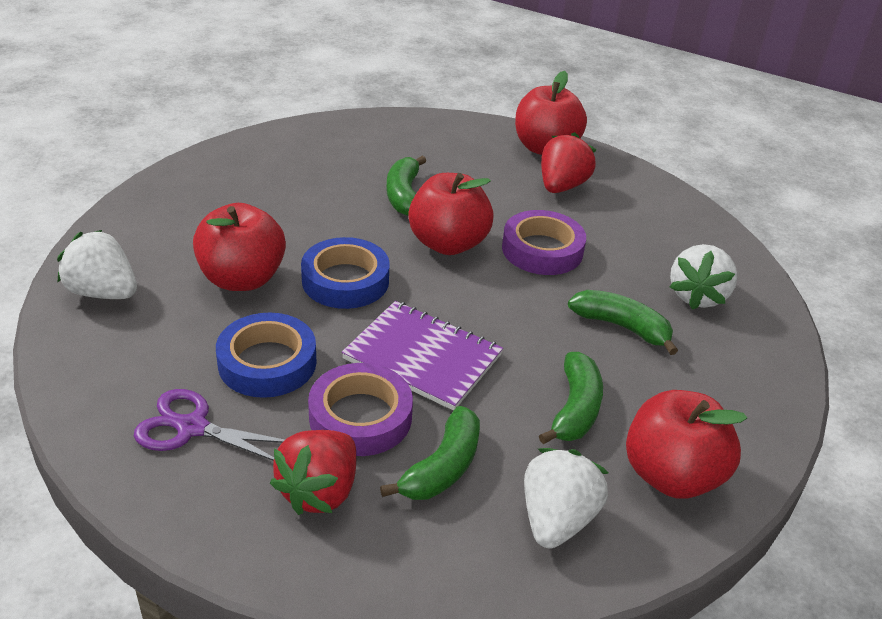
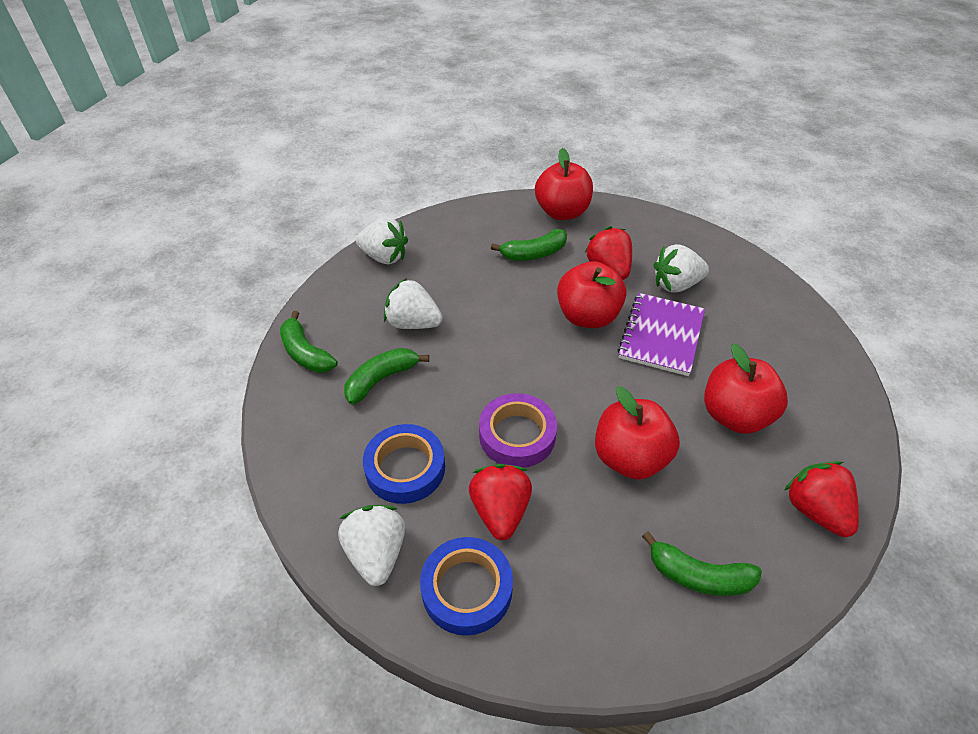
purple scissors: [134,389,285,461] = 1 -> none = 0
purple tape: [308,363,413,456] [502,210,586,275] = 2 -> [479,393,557,468] = 1
red strawberry: [270,430,356,515] [541,132,596,193] = 2 -> [469,464,532,540] [585,226,632,280] [784,461,859,537] = 3
white strawberry: [57,230,137,299] [524,448,608,549] [670,244,738,310] = 3 -> [338,505,405,586] [356,218,408,264] [384,278,443,329] [653,244,709,293] = 4

